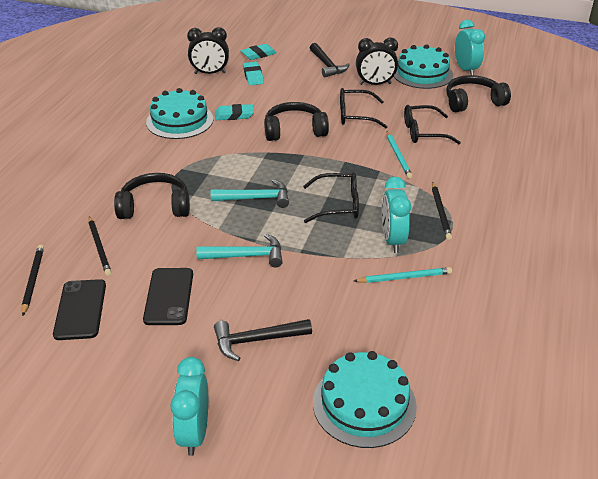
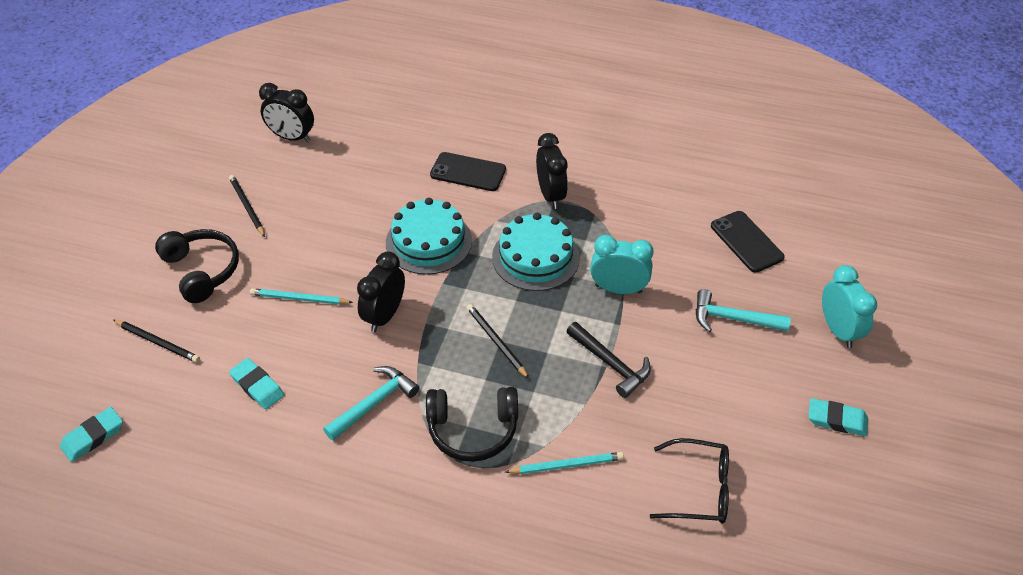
black clock: [187,27,229,74] [356,37,398,85] = 2 -> [259,83,314,142] [357,252,405,332] [536,133,568,209] = 3
black glasses: [303,172,359,223] [340,88,388,128] [404,105,461,144] = 3 -> [650,438,729,524] = 1
black hammer: [214,319,312,361] [310,43,350,77] = 2 -> [566,322,651,398] = 1
black headphones: [114,173,190,219] [264,102,329,141] [446,75,511,112] = 3 -> [155,229,239,303] [426,387,518,462] = 2
turquoise cake: [146,88,213,139] [313,351,417,448] [393,44,453,89] = 3 -> [386,198,472,275] [492,213,580,291] = 2
turquoise clock: [170,357,208,456] [382,177,411,253] [455,20,485,75] = 3 -> [590,235,653,294] [822,265,877,348] = 2

